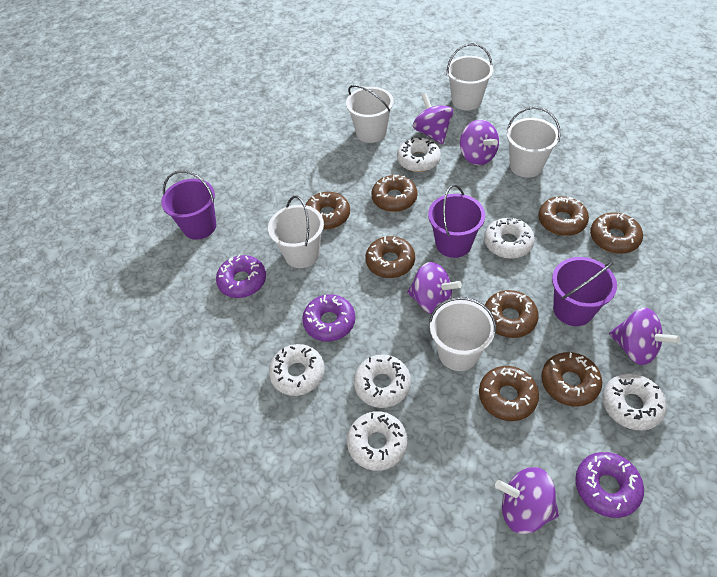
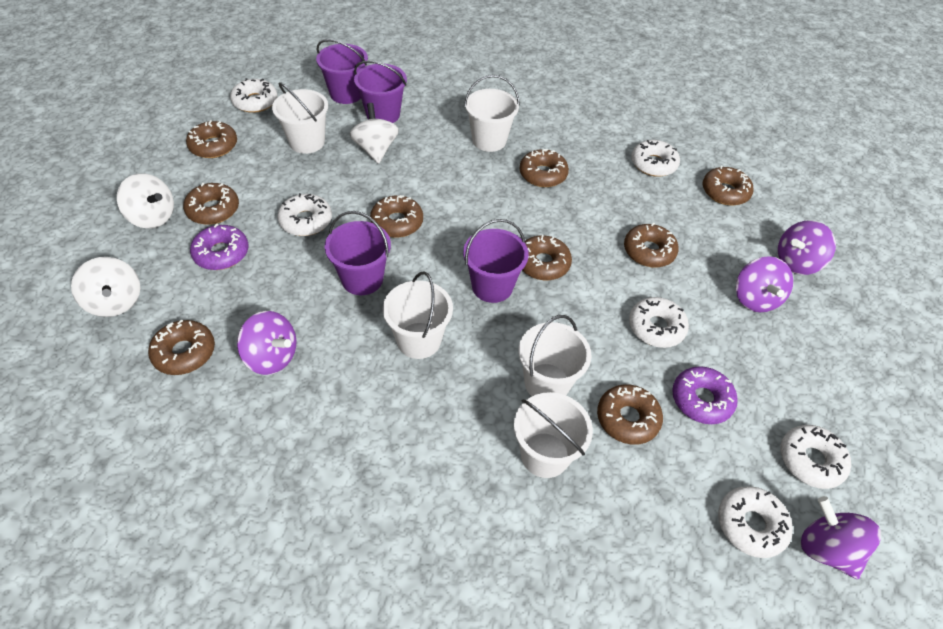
brown donut: [306,192,350,229] [365,236,415,278] [371,175,417,212] [479,366,539,421] [485,290,539,338] [538,196,589,236] [541,352,602,407] [590,213,643,254] = 8 -> [148,319,215,375] [183,183,239,225] [186,120,237,158] [370,195,423,238] [519,149,569,187] [522,235,572,280] [597,384,663,445] [624,223,679,267] [703,166,754,205] = 9
purple bucket: [161,170,216,240] [428,184,485,258] [552,257,617,326] = 3 -> [316,39,368,104] [325,211,391,295] [354,60,407,123] [463,219,529,303] = 4
purple donut: [216,255,266,298] [302,294,355,342] [575,452,644,518] = 3 -> [190,223,248,270] [672,366,738,424] = 2
purple spinning top: [407,262,462,314] [413,93,453,144] [460,119,499,166] [495,467,559,534] [609,307,680,365] = 5 -> [237,311,296,375] [736,256,793,312] [778,220,836,275] [801,496,881,579] = 4
white spinning top: none = 0 -> [71,257,140,317] [117,173,174,229] [350,103,399,164] = 3

